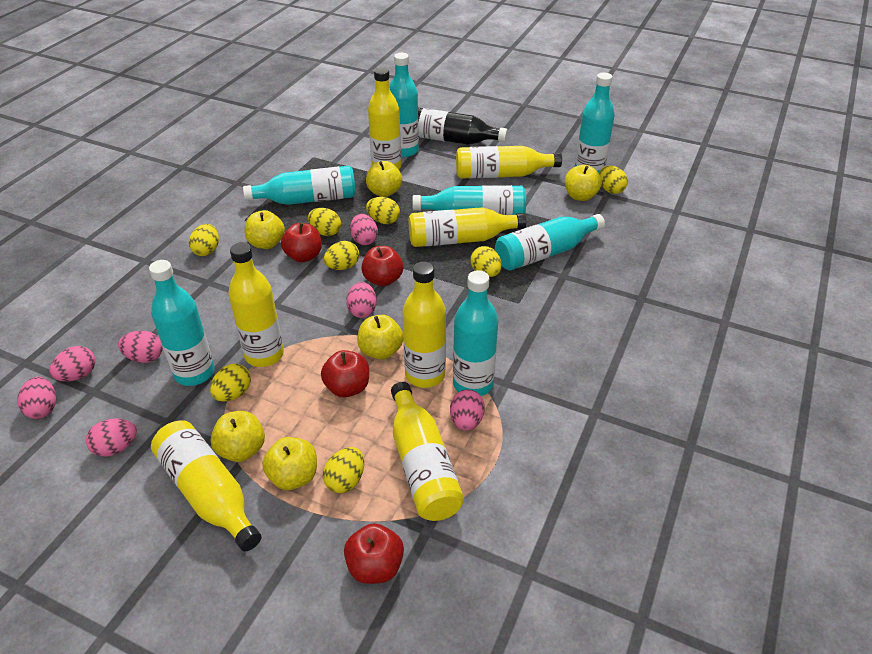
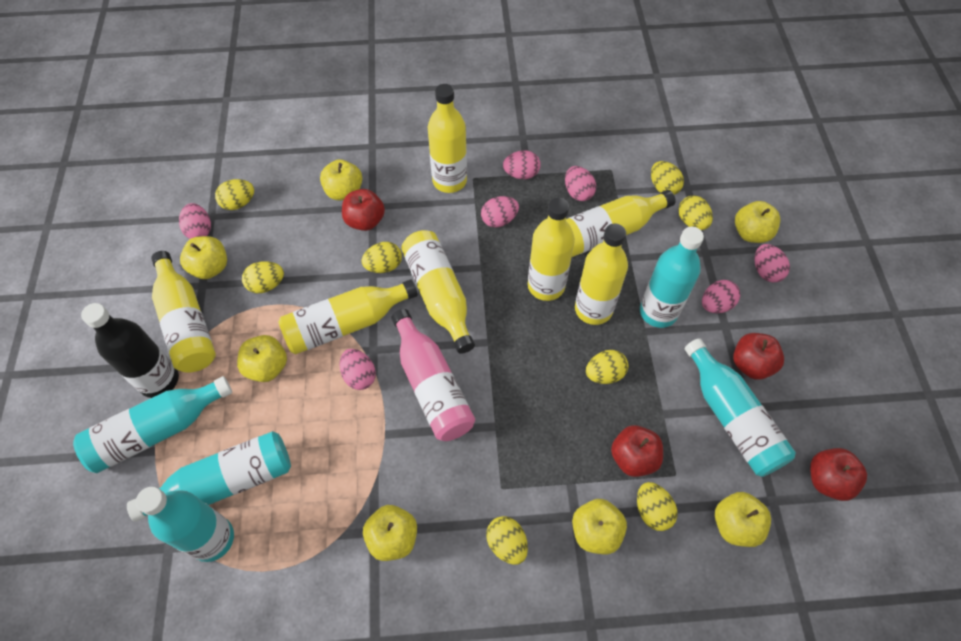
pink bottle: none = 0 -> [391,309,475,441] = 1
turquoise bottle: [149,260,215,386] [243,166,356,205] [389,53,419,157] [412,185,526,215] [453,270,499,396] [495,214,605,271] [575,72,615,173] = 7 -> [73,376,232,473] [127,431,291,522] [136,487,234,562] [640,227,704,328] [685,338,796,477] = 5
yellow apple: [211,411,265,462] [245,210,285,249] [262,437,317,490] [357,315,403,359] [366,161,402,197] [565,165,602,201] = 6 -> [180,236,227,279] [237,335,287,382] [320,159,362,200] [363,505,417,561] [572,499,627,554] [715,492,771,547] [735,201,780,243] = 7

